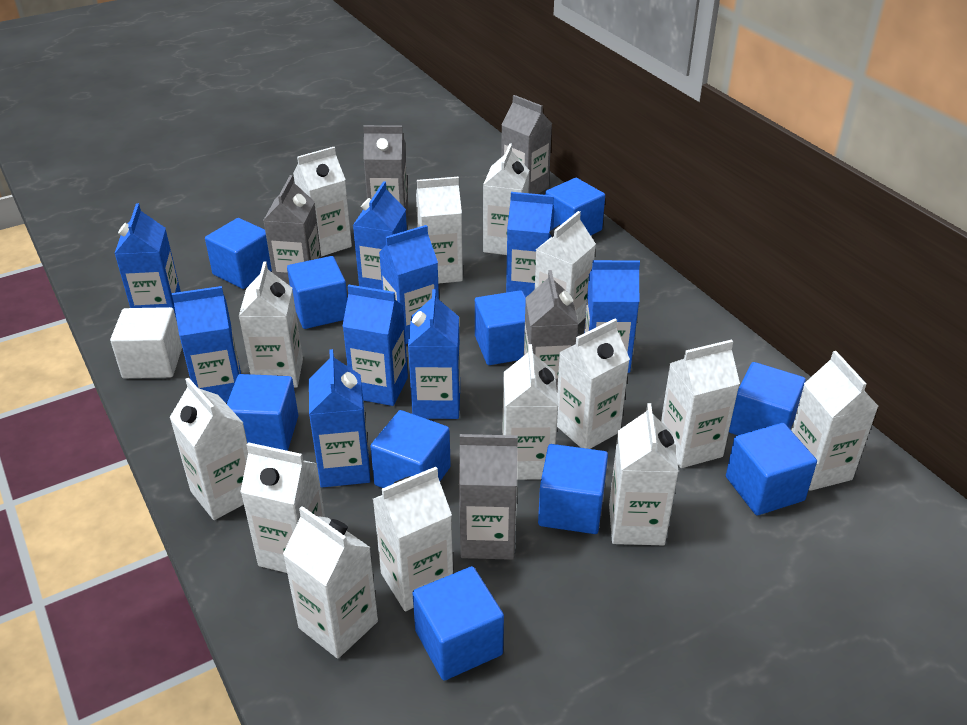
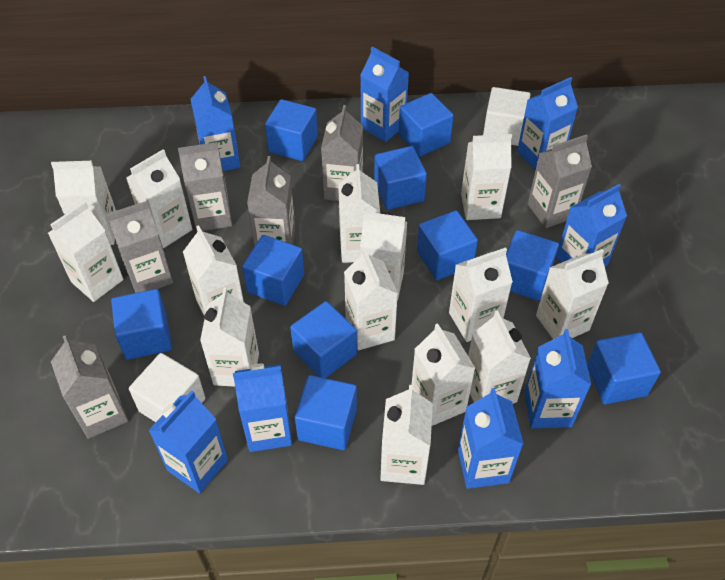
blue carton: [114,203,181,321] [172,286,241,403] [309,349,370,487] [343,285,408,406] [353,181,407,290] [379,225,439,344] [408,289,460,419] [506,192,555,297] [584,260,640,373] = 9 -> [148,391,228,493] [190,76,241,171] [233,363,292,452] [360,47,409,142] [458,388,524,489] [517,77,578,170] [524,329,591,429] [556,184,627,267] = 8
grey carton: [263,175,321,286] [363,125,408,219] [459,434,518,560] [501,95,552,194] [524,270,578,388] = 5 -> [51,335,129,439] [106,201,173,293] [178,142,232,231] [247,156,295,247] [321,105,363,201] [528,134,592,228] = 6
white cube: [110,307,182,378] = 1 -> [129,353,205,422] [483,87,531,146] = 2

